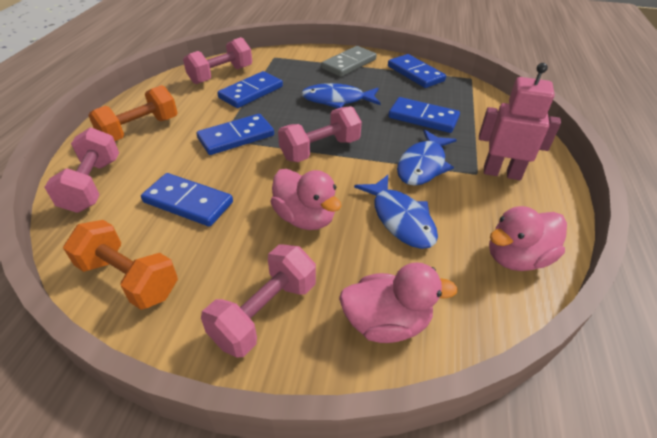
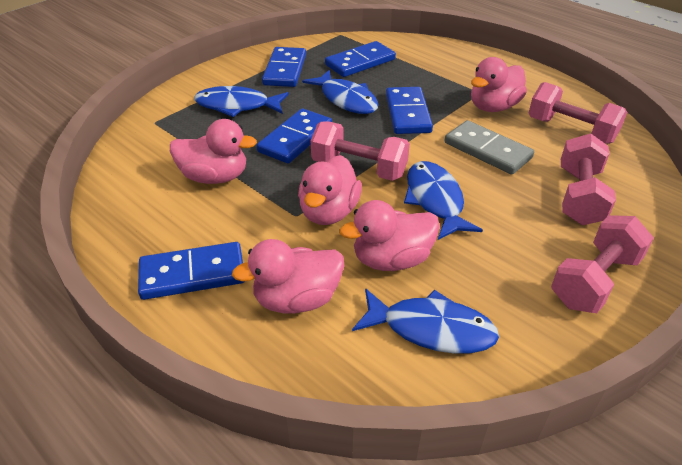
blue fish: [301,83,381,108] [354,175,438,249] [397,129,457,186] = 3 -> [194,86,289,117] [302,70,379,114] [352,288,499,354] [404,161,483,240] = 4
orange dumbbell: [63,220,178,310] [88,85,178,141] = 2 -> none = 0
pink duck: [270,169,342,230] [339,262,458,343] [489,206,567,271] = 3 -> [170,119,257,184] [232,239,344,314] [298,155,362,225] [340,200,440,271] [471,57,527,112] = 5
pink robot: [479,63,561,180] = 1 -> none = 0

